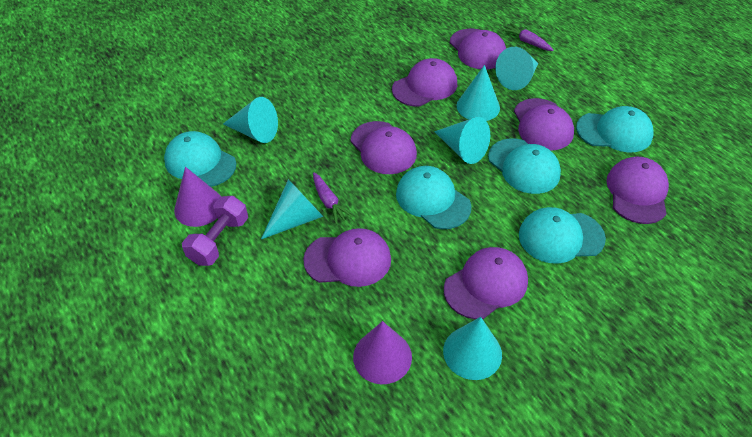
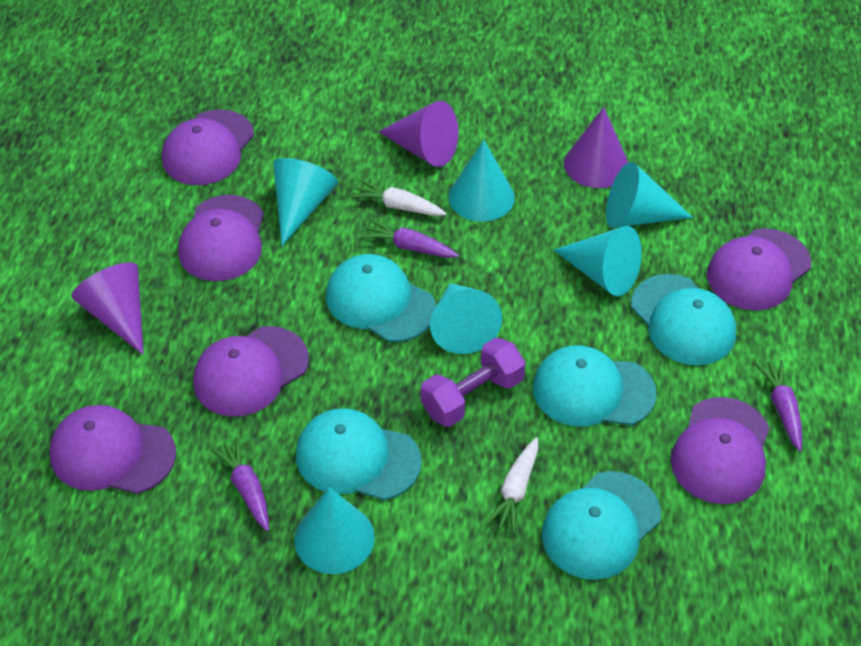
purple cap: [303,228,391,287] [351,121,417,174] [392,58,457,106] [444,247,528,319] [450,29,506,69] [514,98,574,150] [606,157,669,224] = 7 -> [50,405,176,494] [162,110,254,185] [178,195,264,281] [193,326,309,417] [671,397,769,504] [707,228,811,311] = 6
purple carrot: [313,173,353,224] [502,23,554,51] = 2 -> [211,437,269,531] [361,219,459,258] [755,360,802,452] = 3
purple cone: [174,167,222,227] [353,321,412,384] = 2 -> [71,262,144,355] [378,101,459,167] [564,107,628,188] = 3
white carrot: none = 0 -> [351,180,447,216] [485,437,538,533] = 2

